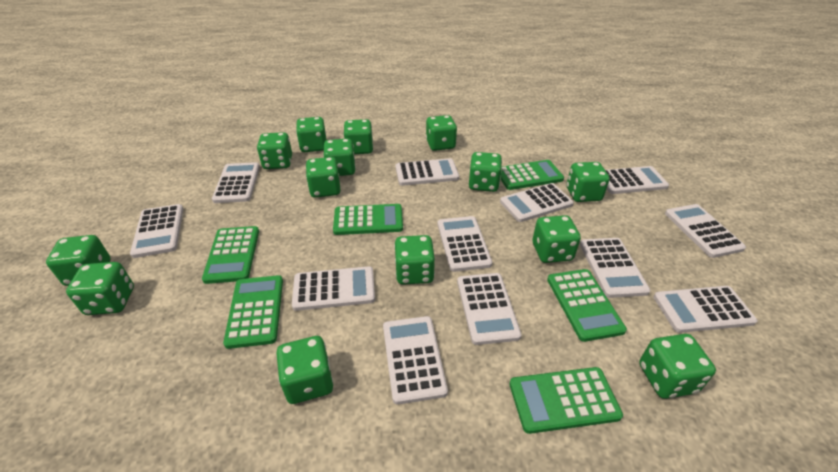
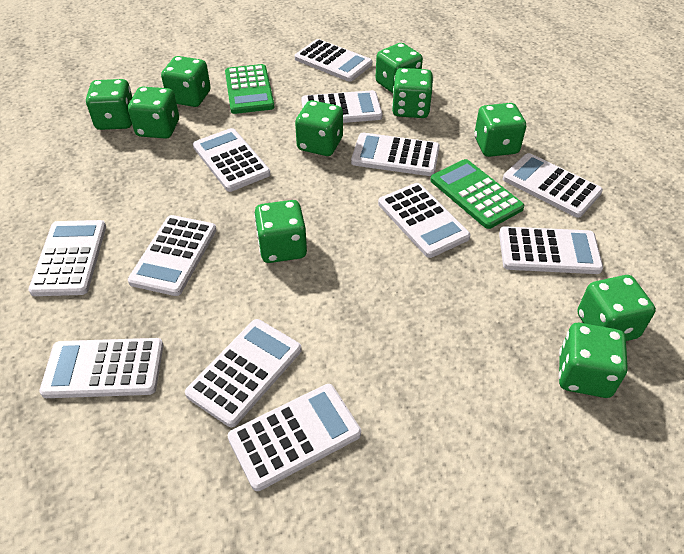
green calculator: [202,226,259,284] [223,275,283,349] [333,204,403,235] [500,160,564,190] [509,367,623,434] [547,269,627,342] = 6 -> [225,64,274,114] [430,159,525,229] = 2
green dice: [46,235,111,286] [66,262,134,315] [257,132,292,169] [276,336,333,404] [296,117,326,152] [306,157,341,198] [323,139,356,176] [343,119,373,154] [394,235,435,285] [426,115,457,151] [469,152,502,192] [533,215,581,263] [566,162,610,202] [639,334,716,399] = 14 -> [86,79,132,130] [128,87,179,139] [161,56,211,107] [254,200,307,263] [295,100,343,156] [375,43,423,93] [392,68,433,118] [474,103,526,157] [559,323,628,398] [577,275,656,341] = 10

